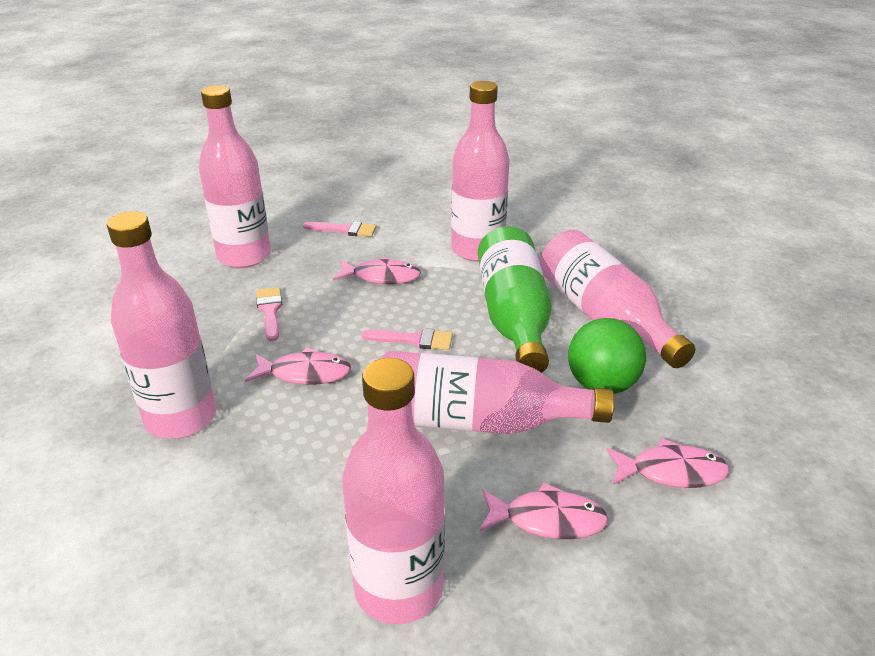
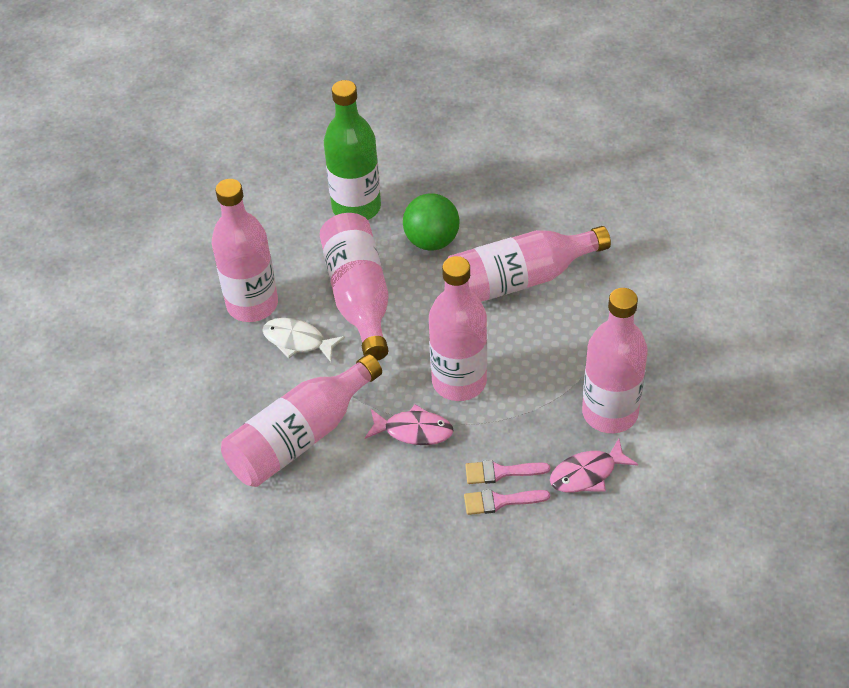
pink brush: [257,287,282,341] [303,221,377,237] [362,328,453,350] = 3 -> [464,489,550,515] [465,460,550,484] = 2
pink fish: [245,347,351,385] [333,257,421,284] [480,482,608,539] [606,438,729,488] = 4 -> [365,404,454,445] [550,439,638,493] = 2
white fish: none = 0 -> [262,318,345,362] = 1

